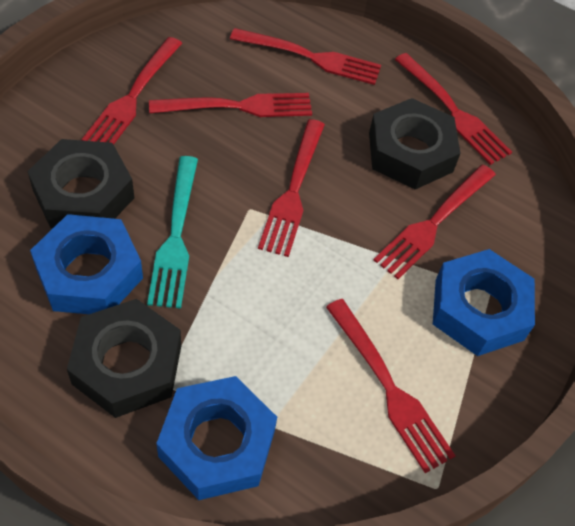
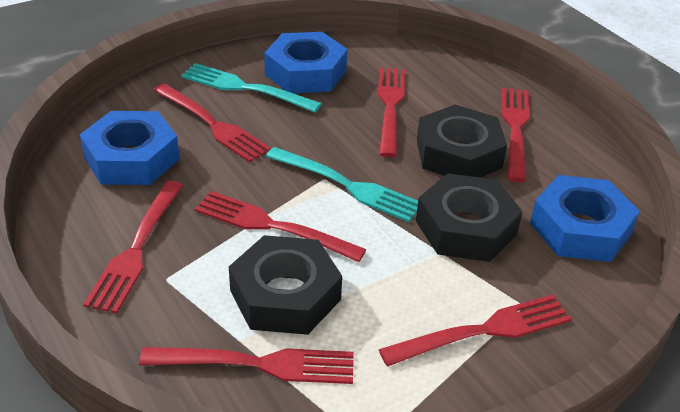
turquoise fork: [147,156,198,308] = 1 -> [181,63,322,113] [266,147,418,222] = 2

